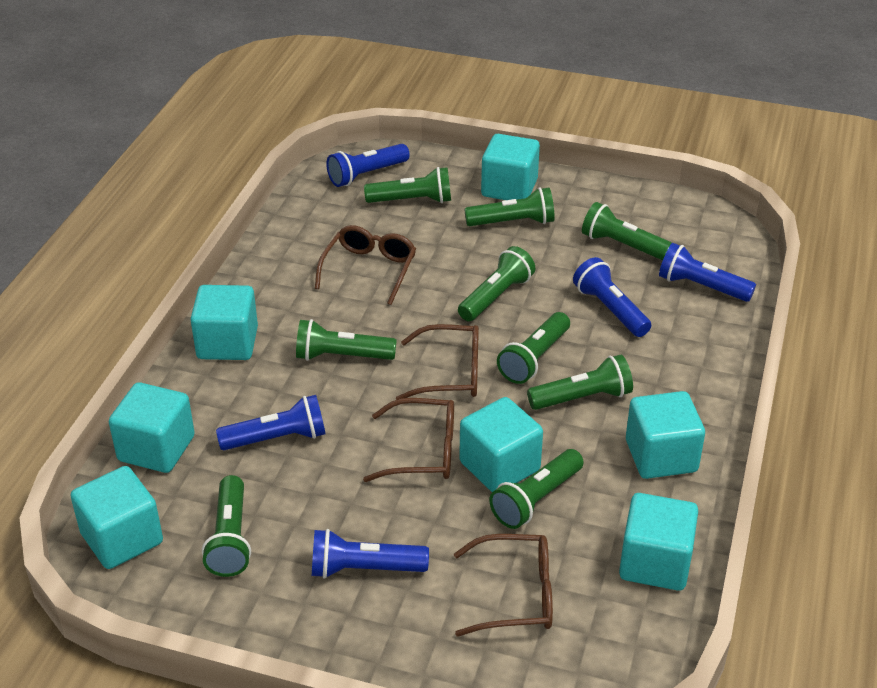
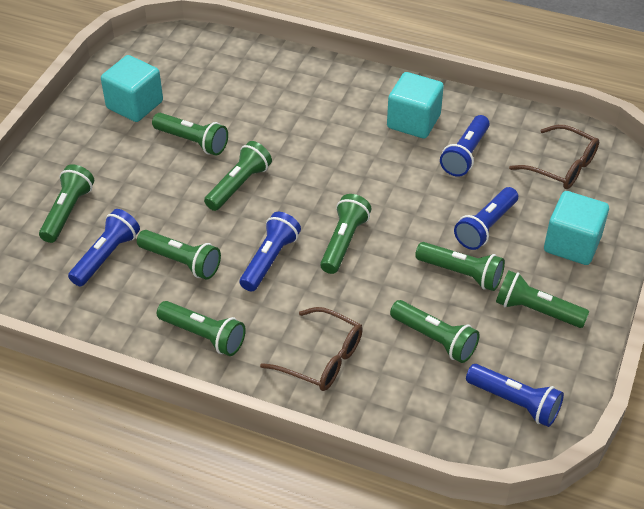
brown glasses: [315,225,416,305] [363,398,454,482] [396,324,479,400] [454,534,553,637] = 4 -> [260,307,363,391] [509,125,599,189] = 2
turquoise cube: [71,466,163,569] [109,382,195,473] [190,285,258,360] [459,397,543,492] [481,134,540,200] [619,493,698,591] [626,391,705,479] = 7 -> [101,55,163,122] [387,72,444,139] [544,191,609,265] = 3

